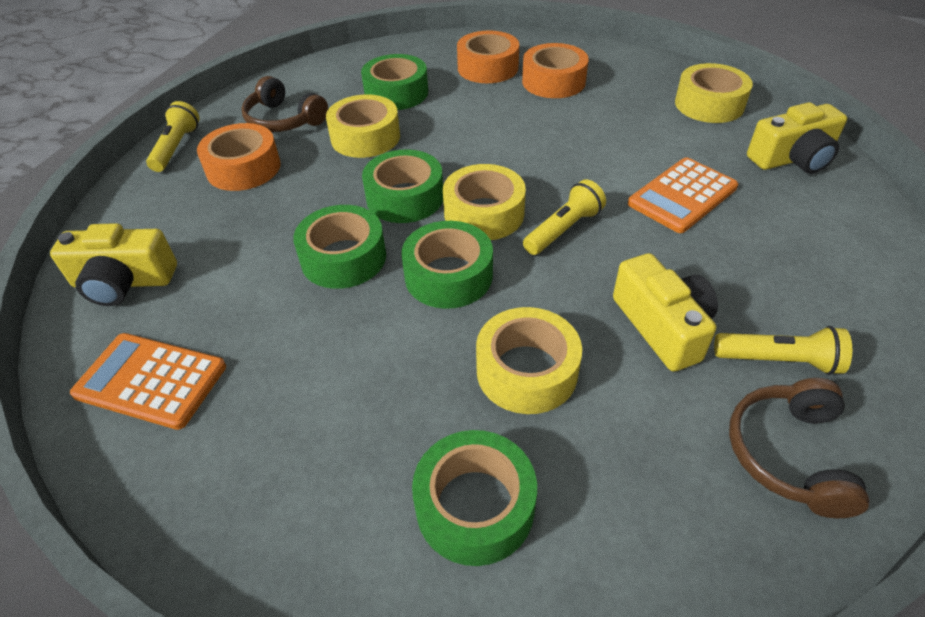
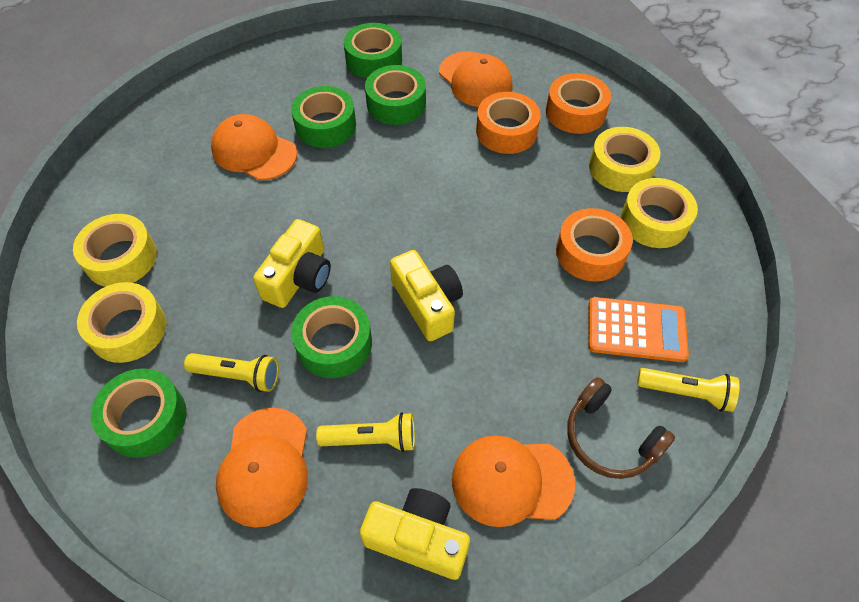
brown headphones: [242,76,328,132] [729,378,870,518] = 2 -> [567,377,675,479] = 1
orange calculator: [70,333,226,430] [628,157,738,233] = 2 -> [588,297,689,362] = 1
orange cap: none = 0 -> [211,114,297,180] [216,407,308,528] [439,51,513,107] [452,435,575,527] = 4

